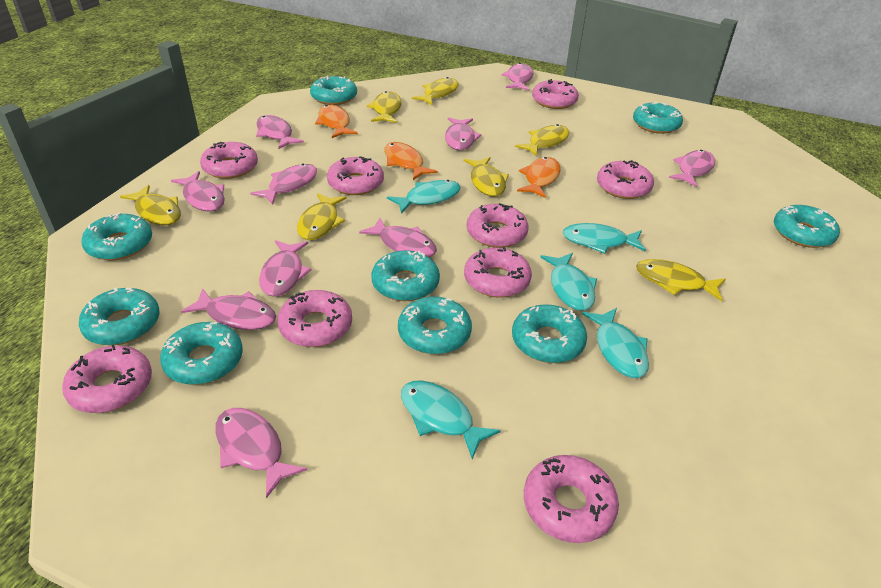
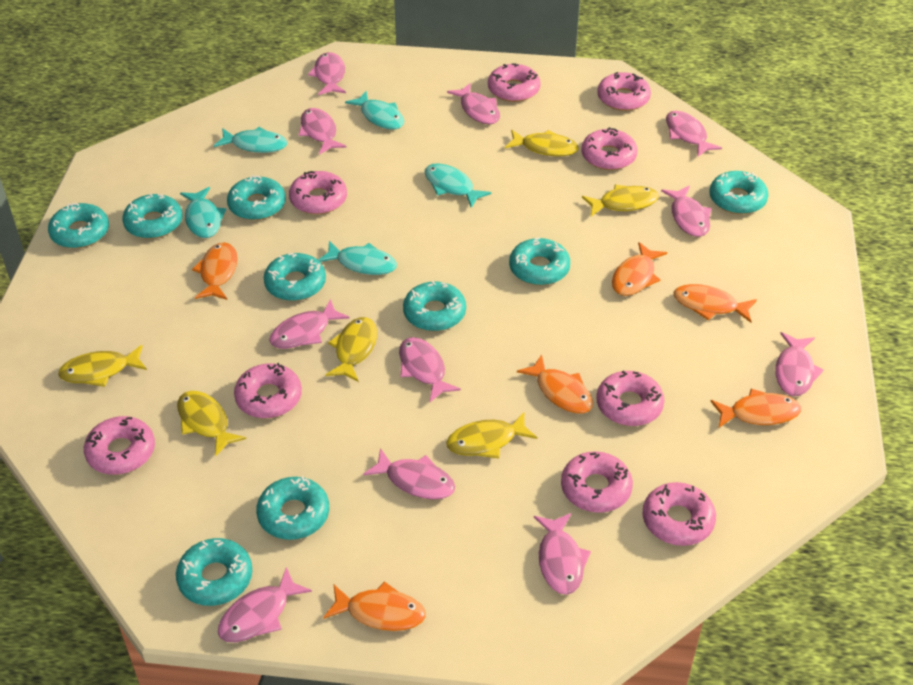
orange fish: [315,105,358,138] [384,142,438,180] [517,157,561,198] = 3 -> [192,242,238,300] [323,581,426,631] [517,355,593,414] [612,242,667,296] [674,284,757,323] [710,389,801,428] = 6
pink fish: [171,171,225,212] [181,288,276,330] [215,408,307,498] [250,164,317,205] [256,115,304,149] [259,240,312,297] [359,218,437,257] [445,117,482,150] [502,63,533,90] [669,150,715,187] = 10 -> [218,567,312,642] [269,299,350,349] [299,108,347,155] [308,52,346,95] [363,448,455,499] [399,337,461,402] [447,83,500,124] [534,513,591,595] [661,186,712,237] [666,111,722,157] [775,332,824,396] = 11
yellow fish: [120,185,181,225] [297,193,347,240] [367,91,402,123] [412,77,459,105] [463,157,509,197] [515,124,569,157] [636,259,726,301] = 7 -> [58,345,147,387] [177,391,246,457] [326,317,377,382] [446,412,537,458] [505,130,579,156] [582,184,659,216] = 6

